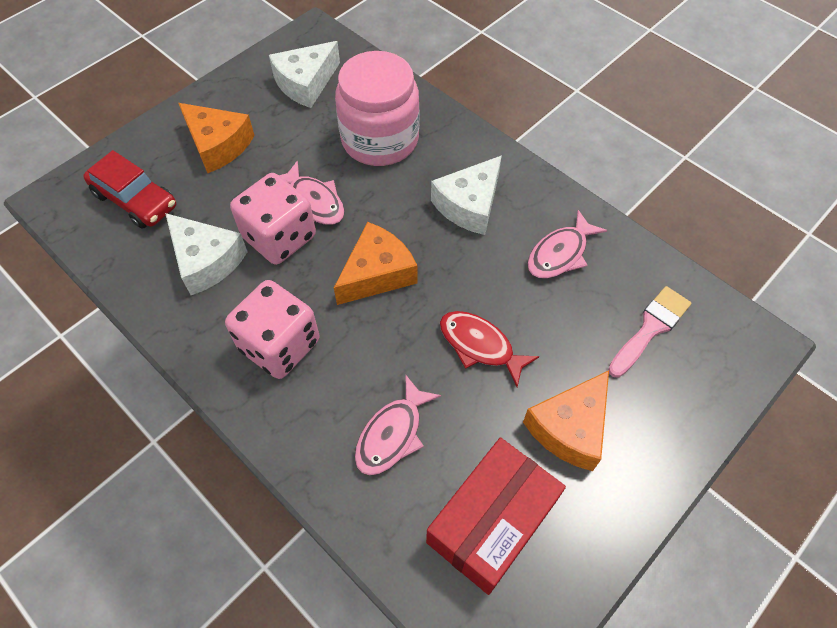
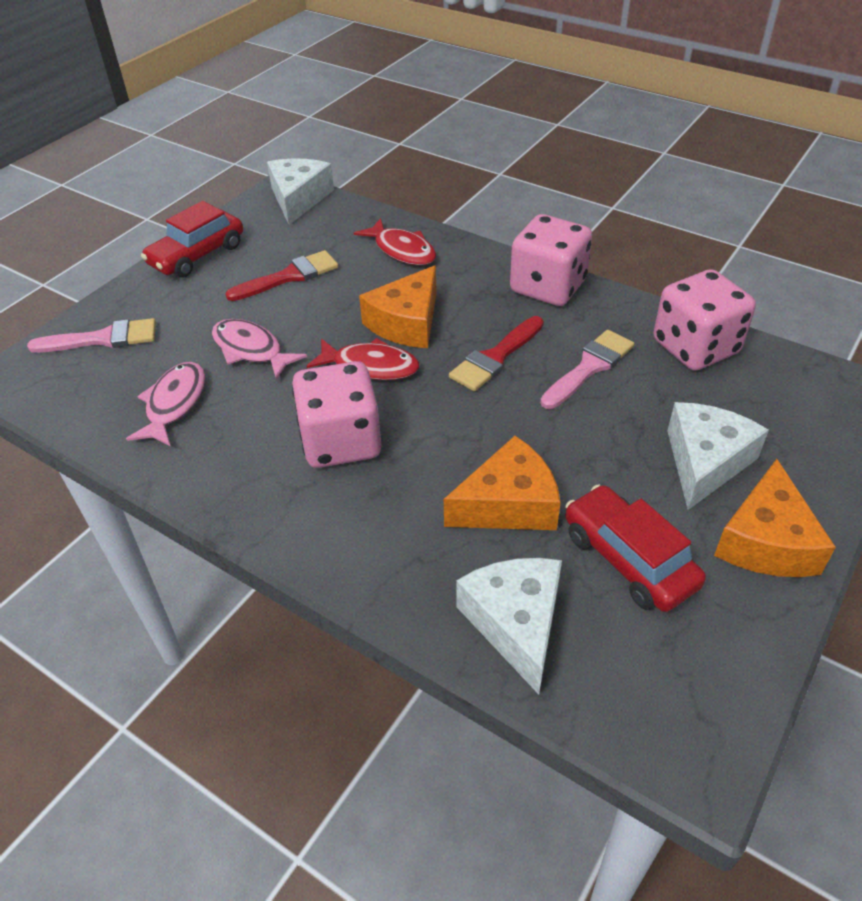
pink brush: [608,286,691,377] = 1 -> [27,318,156,353] [540,330,634,409] = 2
pink dice: [225,280,319,379] [230,173,316,265] = 2 -> [292,361,381,468] [510,214,592,306] [653,269,756,371] = 3
pink fish: [279,161,345,225] [355,375,441,476] [527,210,607,279] = 3 -> [126,362,205,446] [212,319,307,380] = 2
pink jar: [335,51,419,166] = 1 -> none = 0
red box: [426,437,566,595] = 1 -> none = 0
red brush: none = 0 -> [225,250,338,301] [449,316,544,391] = 2
red car: [83,150,176,229] = 1 -> [141,201,243,278] [565,484,706,612] = 2
red fish: [440,311,540,387] = 1 -> [307,338,419,380] [354,218,436,265] = 2

